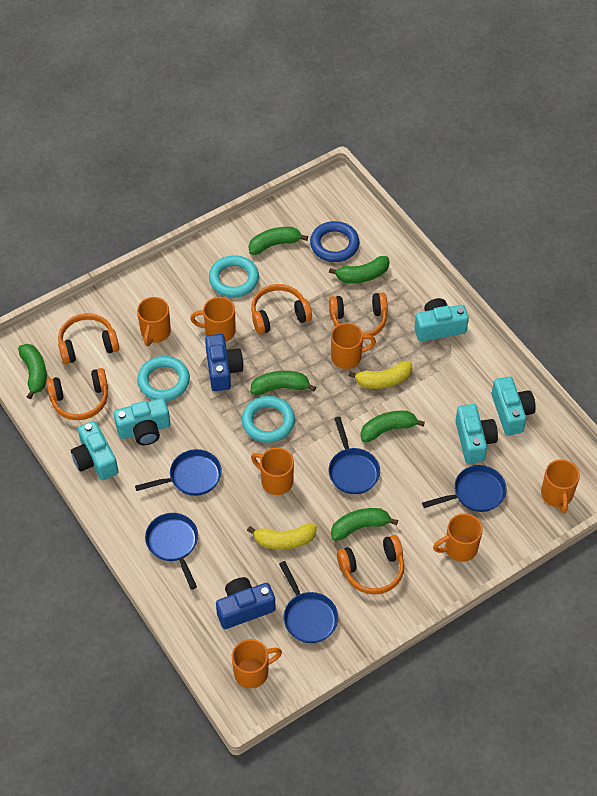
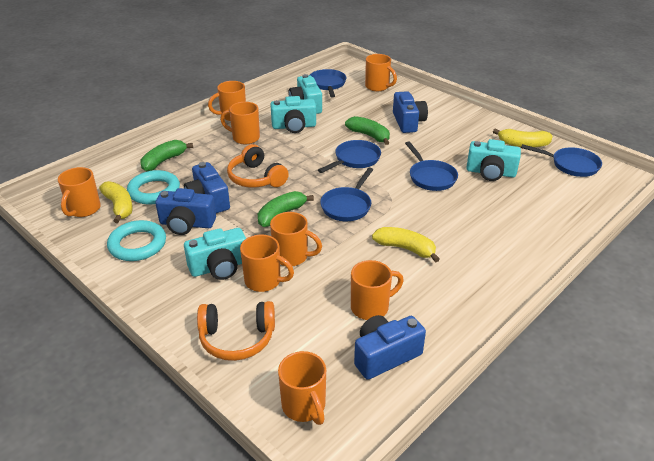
blue camera: [205,334,244,391] [216,577,275,629] = 2 -> [155,188,216,235] [184,162,230,213] [354,315,426,380] [393,91,428,133] = 4
blue ring: [310,221,359,262] = 1 -> none = 0
green banana: [18,344,47,399] [248,227,308,255] [250,371,316,395] [329,256,389,283] [331,508,398,541] [360,411,425,442] = 6 -> [140,140,193,171] [258,191,314,227] [345,116,390,145] = 3
orange headphones: [46,368,108,420] [58,313,119,364] [251,284,312,334] [329,293,388,336] [337,535,404,595] = 5 -> [197,301,275,361] [227,144,289,188] = 2
orange mug: [137,297,171,346] [190,297,236,342] [232,639,282,689] [251,448,294,495] [331,323,376,369] [433,513,483,562] [541,459,580,513] = 7 -> [58,167,101,217] [208,81,246,121] [220,102,260,145] [240,235,294,292] [270,212,322,266] [278,351,326,425] [351,260,404,320] [365,54,397,91] = 8
turquoise camera: [71,421,119,480] [114,398,170,445] [414,298,469,342] [455,404,498,464] [492,376,536,436] = 5 -> [184,228,246,280] [270,96,316,133] [289,74,322,114] [466,139,521,181] = 4
turquoise ring: [137,356,190,401] [209,255,259,297] [242,396,295,443] = 3 -> [107,220,166,261] [127,170,180,204] = 2
yellow banana: [247,524,317,550] [348,361,412,389] = 2 -> [99,181,133,223] [372,227,440,263] [493,129,553,147] = 3

